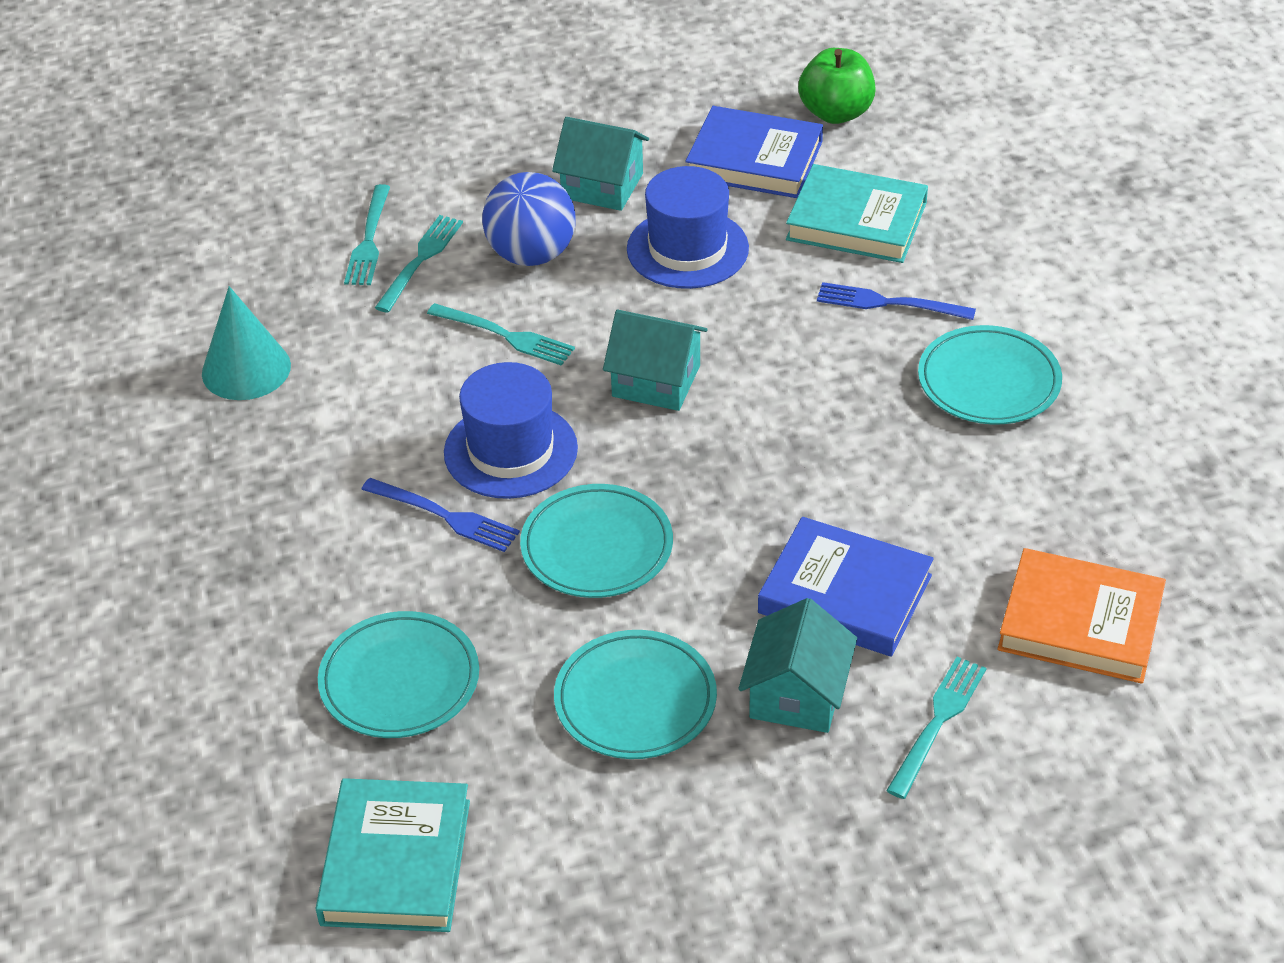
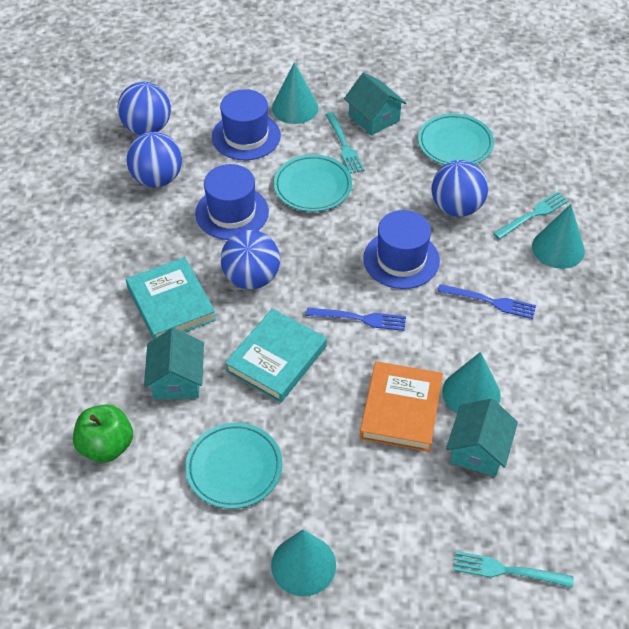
blue ball: [482,172,576,266] = 1 -> [117,82,171,135] [126,132,182,187] [221,230,280,289] [432,160,488,217] = 4
blue book: [685,106,823,198] [758,517,934,657] = 2 -> none = 0
blue hat: [444,362,578,499] [627,166,749,289] = 2 -> [195,164,269,240] [212,89,281,160] [363,210,440,289] = 3
turquoise cone: [202,286,291,400] = 1 -> [271,530,336,596] [272,62,318,124] [442,352,501,414] [532,204,585,269] = 4
turquoise fork: [344,184,390,285] [375,215,463,313] [427,303,575,366] [886,657,986,799] = 4 -> [326,112,365,174] [453,551,574,588] [493,192,569,239] = 3
turquoise plate: [318,611,479,738] [520,484,673,598] [554,630,717,759] [918,325,1062,425] = 4 -> [185,423,282,509] [274,154,352,212] [418,113,494,165] = 3

